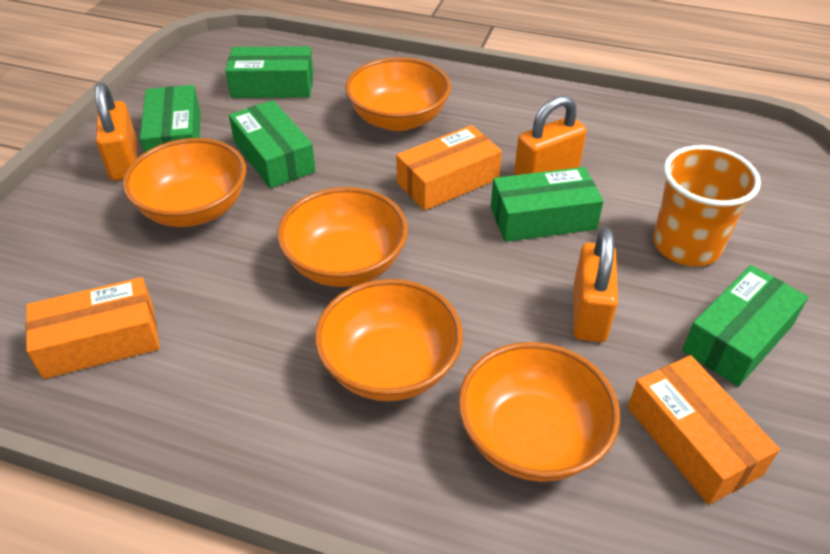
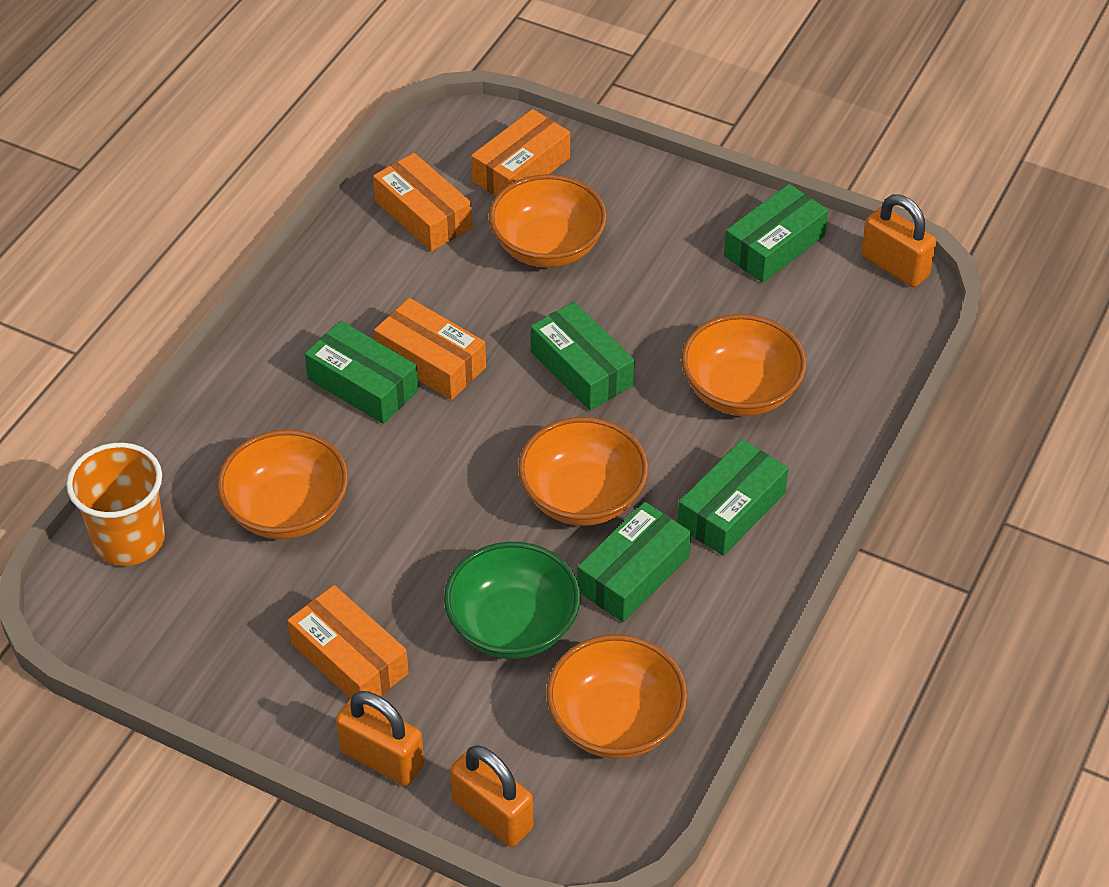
green bowl: none = 0 -> [444,542,580,659] = 1
orange box: [26,277,160,379] [396,125,502,211] [628,355,780,505] = 3 -> [287,585,409,699] [373,153,472,252] [374,298,486,400] [471,109,570,196] = 4

